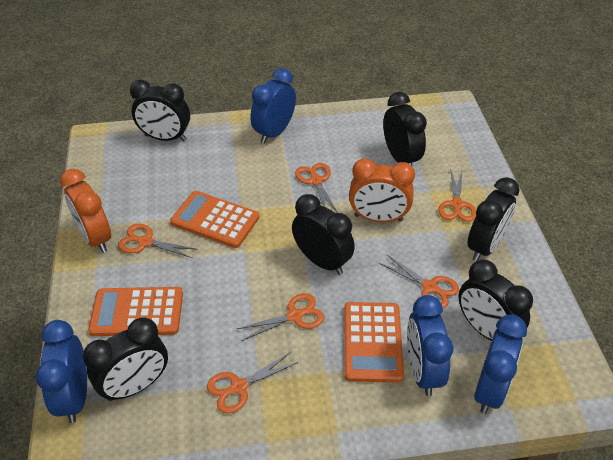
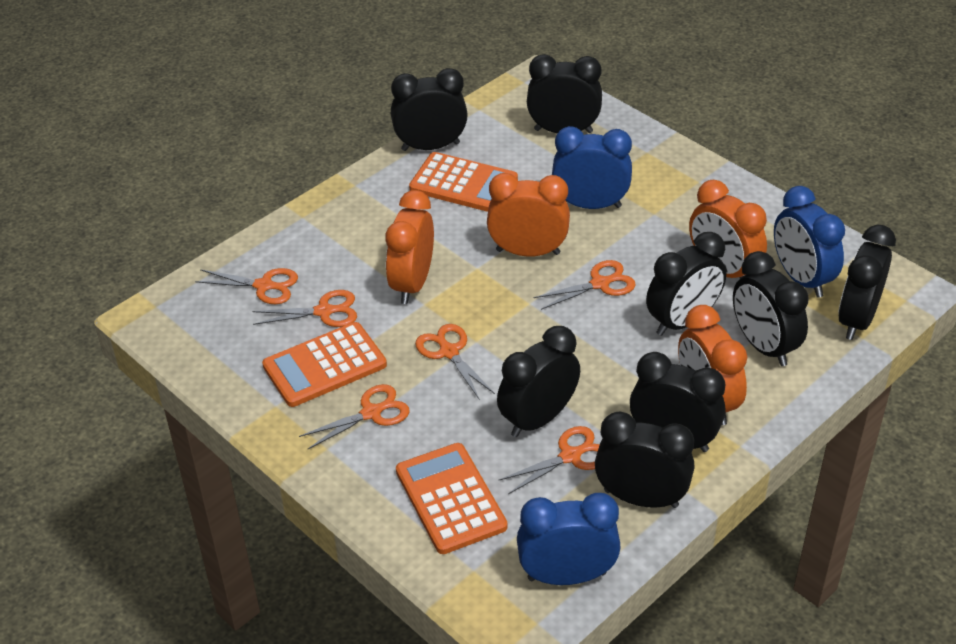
black clock: [83,317,168,402] [130,79,190,141] [292,194,355,275] [383,92,427,166] [458,259,533,341] [467,177,520,262] = 6 -> [391,68,468,151] [497,326,580,437] [527,54,602,133] [595,412,694,508] [630,352,725,452] [646,232,726,336] [733,251,809,366] [838,225,896,340] = 8
blue clock: [35,320,87,423] [250,68,296,144] [407,295,453,396] [474,314,527,414] = 4 -> [517,493,621,585] [552,126,632,209] [774,186,845,298] = 3
orange clock: [60,169,111,253] [349,158,415,222] = 2 -> [386,190,434,304] [487,173,570,257] [678,305,747,425] [689,180,767,278] = 4

